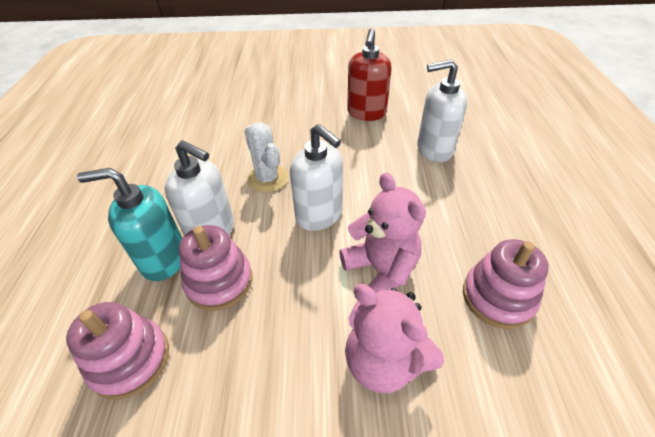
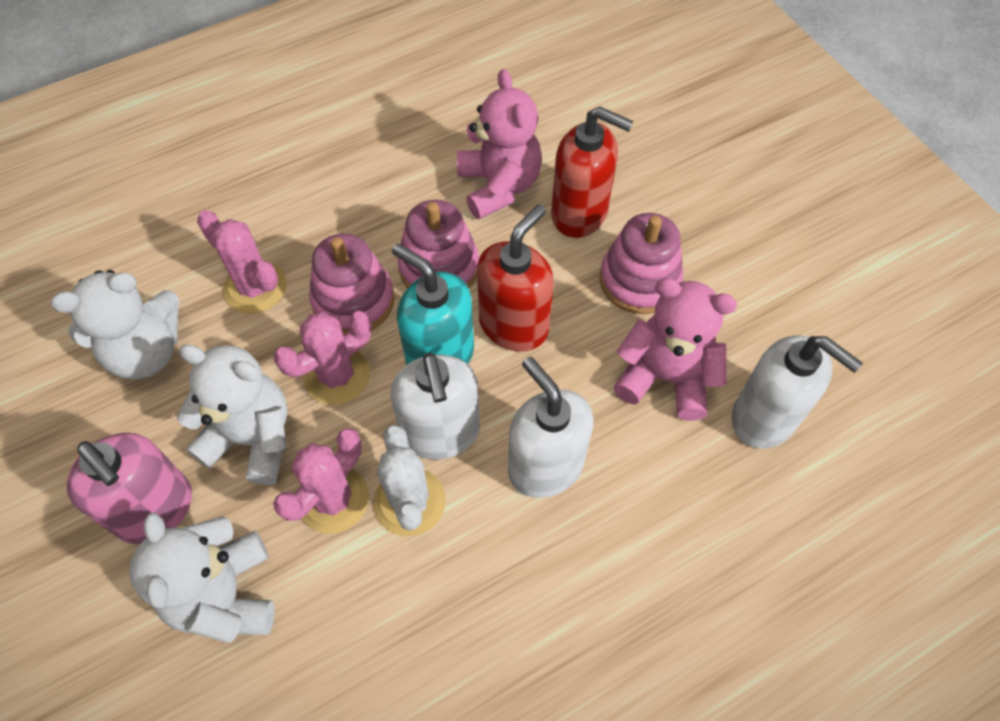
pink cactus: none = 0 -> [197,210,287,314] [273,428,369,534] [274,311,372,405] = 3
pink soap dispenser: none = 0 -> [67,433,192,544] = 1
red soap dispenser: [347,29,391,121] = 1 -> [477,204,554,352] [551,106,633,238] = 2
white teddy bear: none = 0 -> [51,270,180,379] [129,512,274,643] [177,344,287,485] = 3

